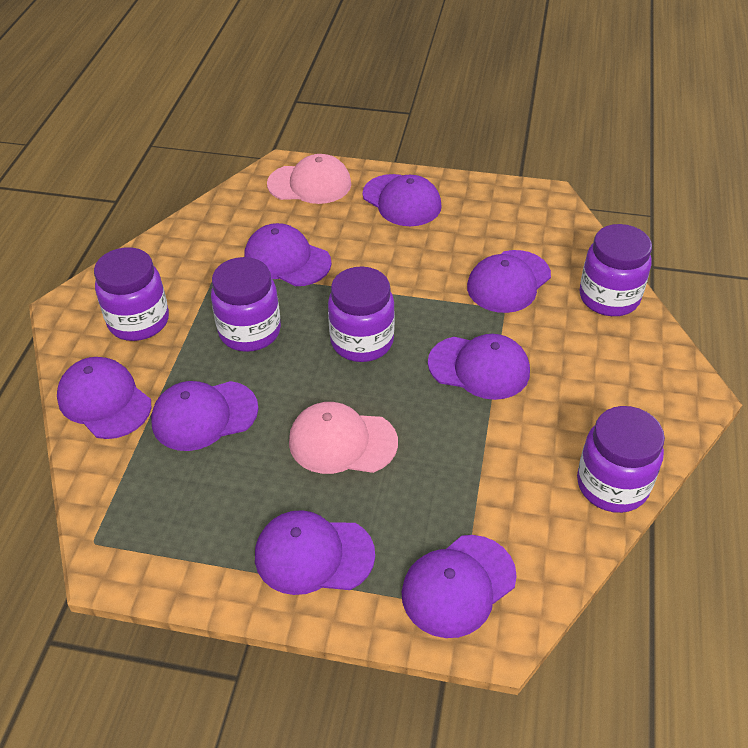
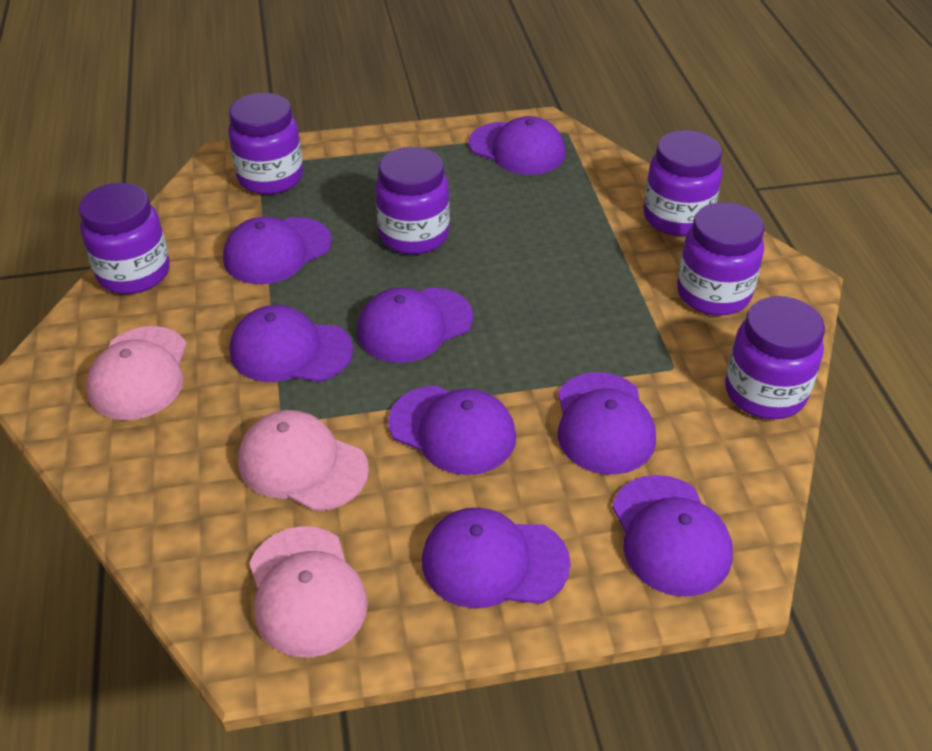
pink cap: [267,154,351,204] [289,402,398,474] = 2 -> [86,326,187,420] [238,410,369,511] [249,526,368,657] = 3
purple jar: [94,247,169,341] [211,257,281,352] [328,267,395,362] [577,406,665,513] [580,224,652,316] = 5 -> [79,183,170,294] [228,93,303,195] [375,147,450,255] [644,130,722,236] [677,202,764,316] [725,296,825,419] = 6

